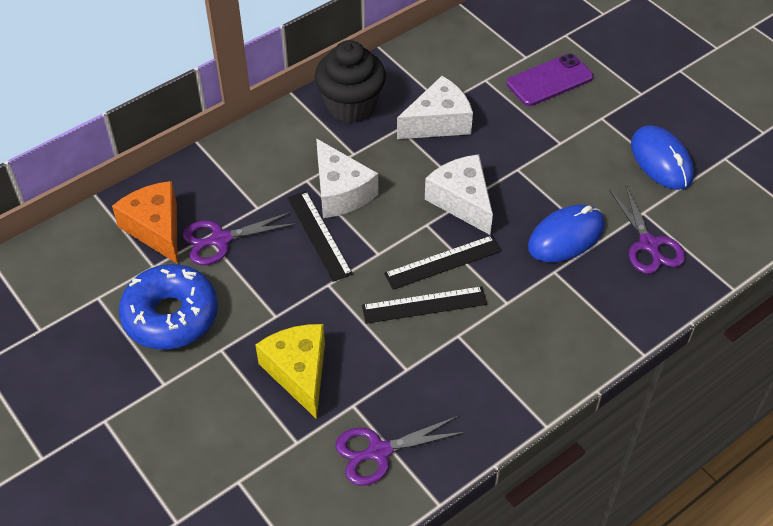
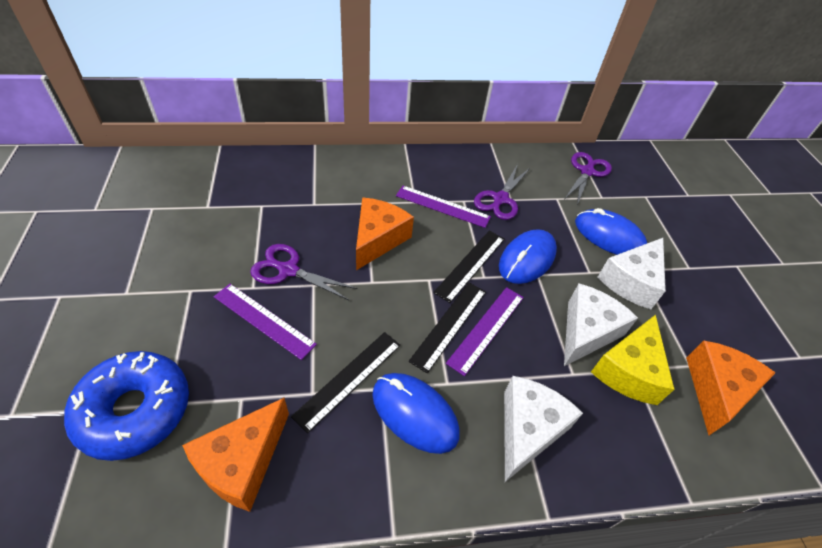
black cupcake: [314,40,386,123] = 1 -> none = 0
blue mouse: [528,205,605,262] [631,125,694,190] = 2 -> [372,373,460,454] [499,229,557,284] [575,208,647,255] = 3
orange cheese: [112,181,178,264] = 1 -> [182,398,289,512] [356,197,414,270] [686,341,775,435] = 3
purple phone: [507,53,593,106] = 1 -> none = 0
purple ruler: none = 0 -> [214,284,317,360] [396,186,491,228] [446,287,524,376] = 3

